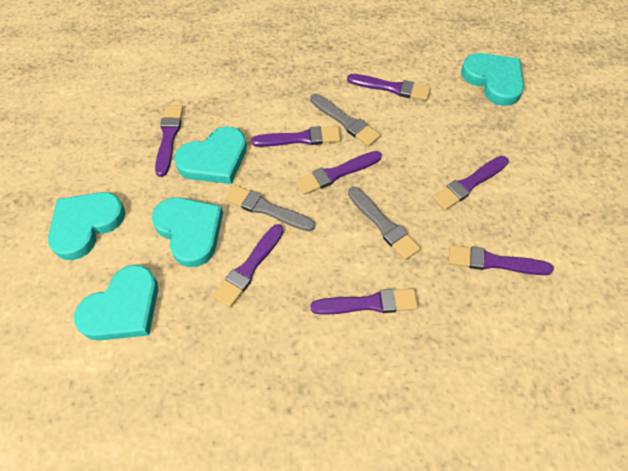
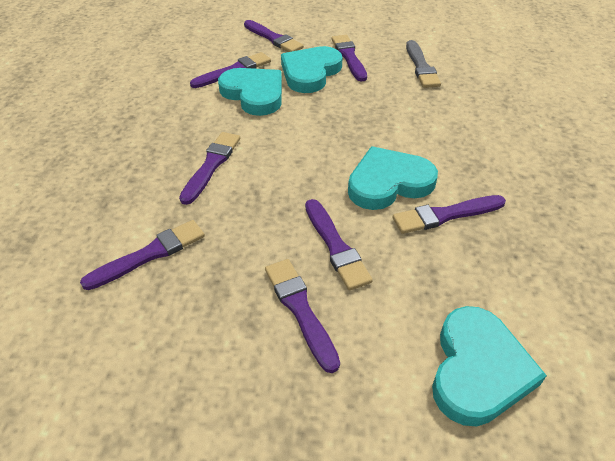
grey brush: [225,185,315,231] [310,94,381,146] [348,187,420,260] = 3 -> [406,40,441,88] = 1
turquoise heart: [48,192,125,260] [74,265,158,341] [152,197,223,267] [174,127,247,184] [461,53,524,106] = 5 -> [218,68,282,116] [281,46,343,93] [348,146,438,210] [432,306,547,426] = 4

